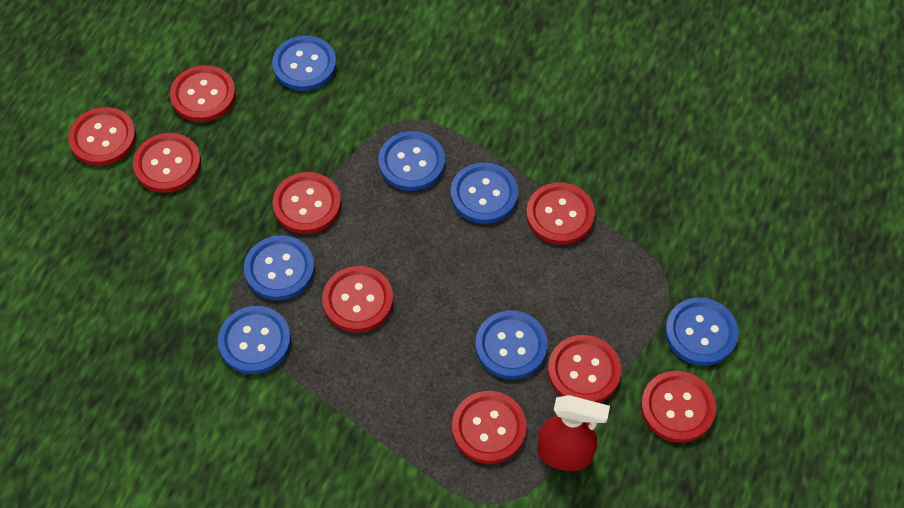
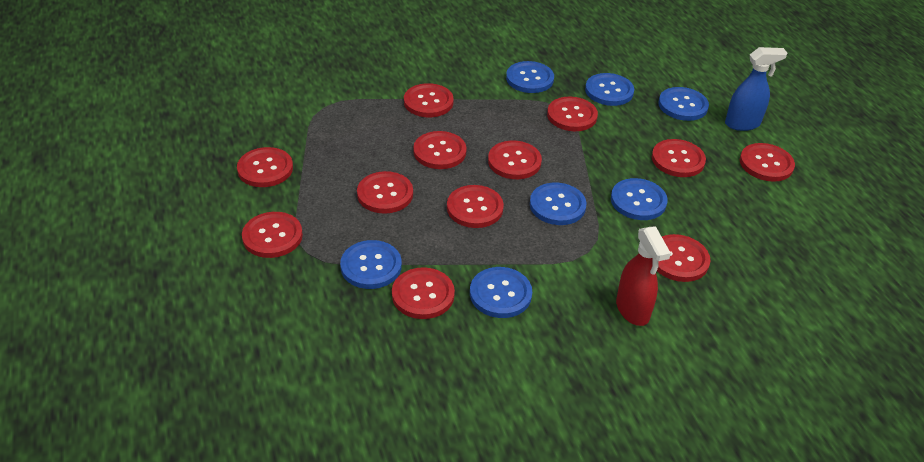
blue spray bottle: none = 0 -> [725,47,787,131] = 1
red button: [68,107,136,166] [133,133,201,193] [170,65,236,122] [272,172,341,234] [322,266,393,332] [452,391,527,464] [526,182,595,245] [548,335,621,403] [641,371,716,443] = 9 -> [237,147,293,187] [242,212,303,258] [357,171,413,214] [392,267,455,319] [404,83,454,117] [413,131,467,169] [447,185,504,228] [488,141,542,179] [547,97,598,131] [652,139,706,177] [657,234,711,282] [740,143,795,182] = 12

